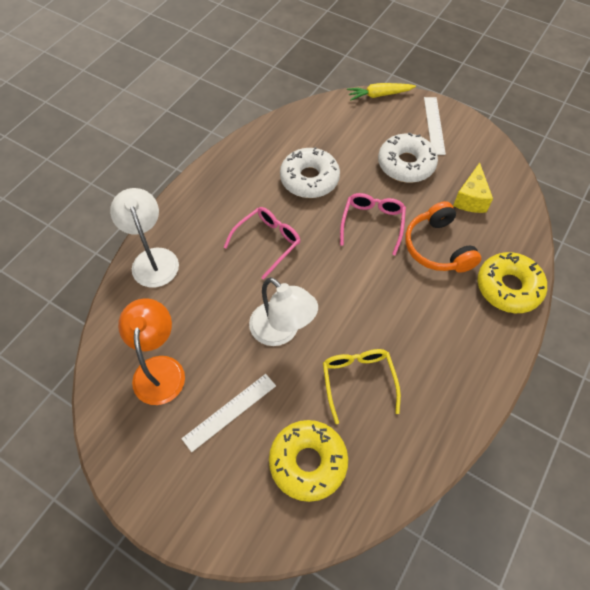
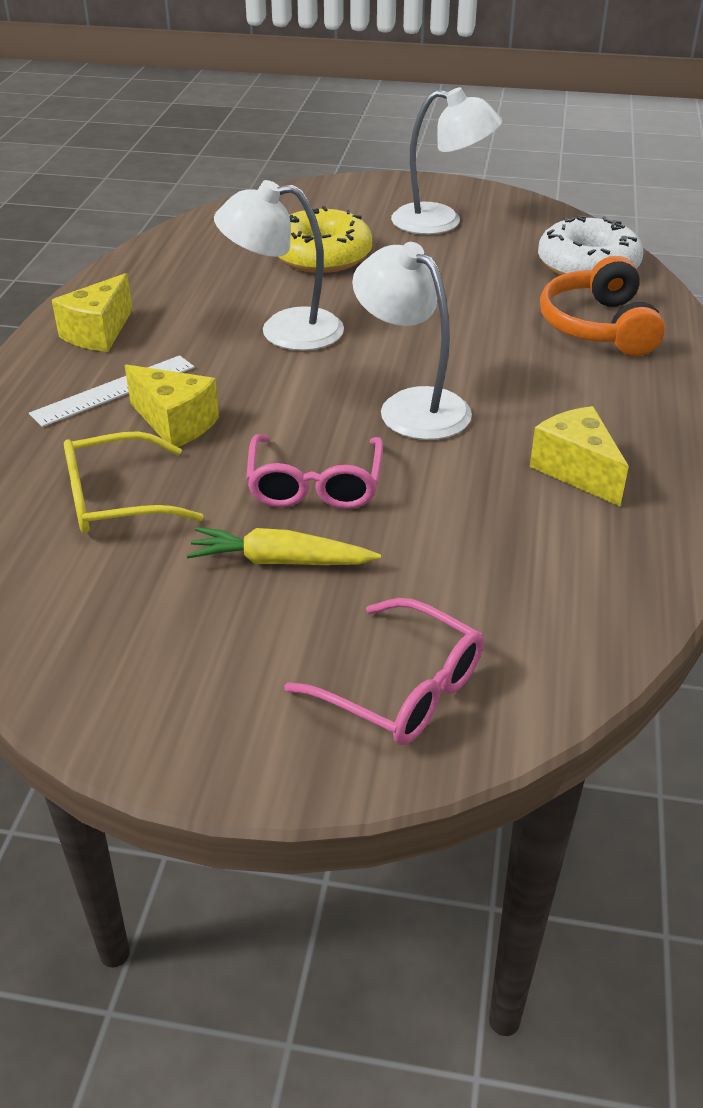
orange lamp: [118,298,185,405] = 1 -> none = 0
white donut: [280,147,340,198] [378,132,438,183] = 2 -> [538,215,643,276] = 1
white lamp: [110,188,179,287] [249,277,318,346] = 2 -> [214,180,344,351] [352,242,472,440] [391,87,502,234] = 3
white ruler: [181,374,276,452] [424,97,446,155] = 2 -> [29,355,194,427] = 1
yellow cheese: [453,163,493,213] = 1 -> [52,273,133,352] [125,364,219,447] [530,406,629,506] = 3
yellow donut: [269,420,348,502] [478,252,547,313] = 2 -> [278,206,372,273] = 1

